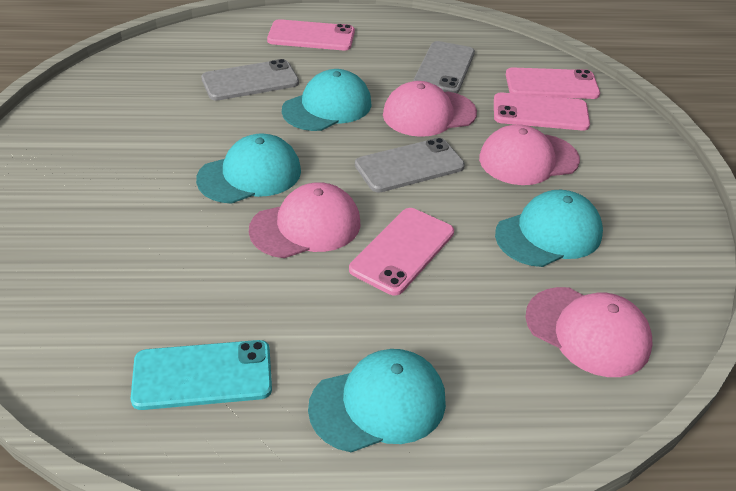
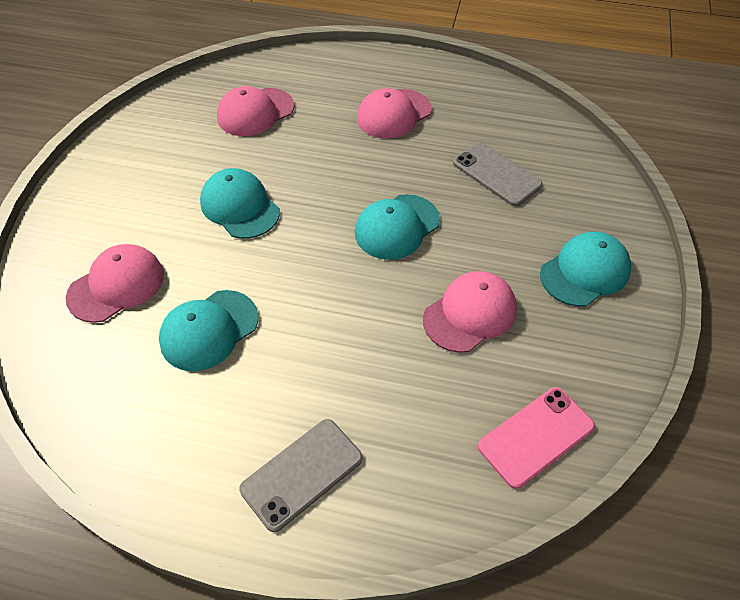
grey phone: [201,59,299,101] [355,138,465,193] [413,41,475,93] = 3 -> [239,419,363,532] [453,142,543,206] = 2
pink phone: [267,19,355,50] [349,208,454,295] [494,92,590,131] [506,68,600,99] = 4 -> [478,387,595,489] = 1
turquoise phone: [131,340,272,410] = 1 -> none = 0

